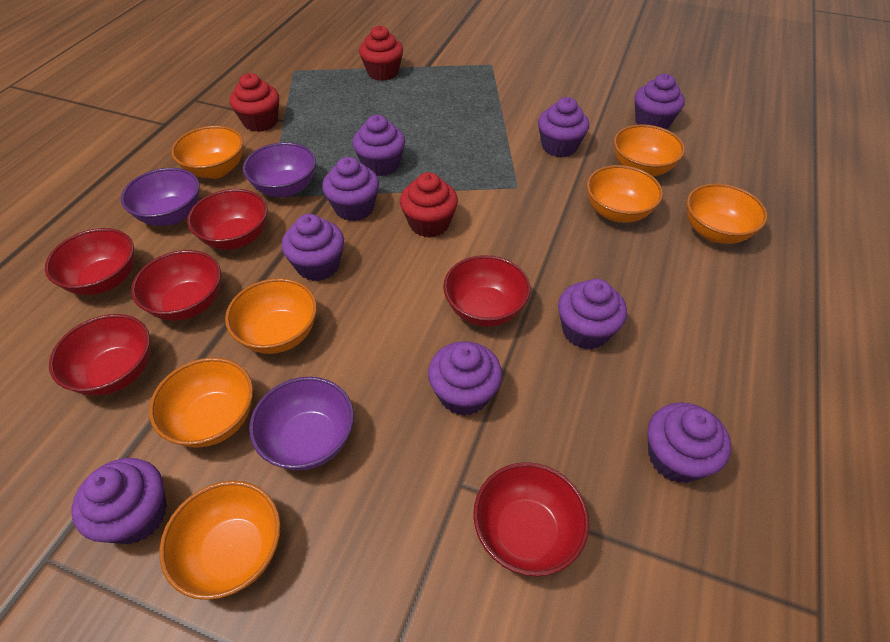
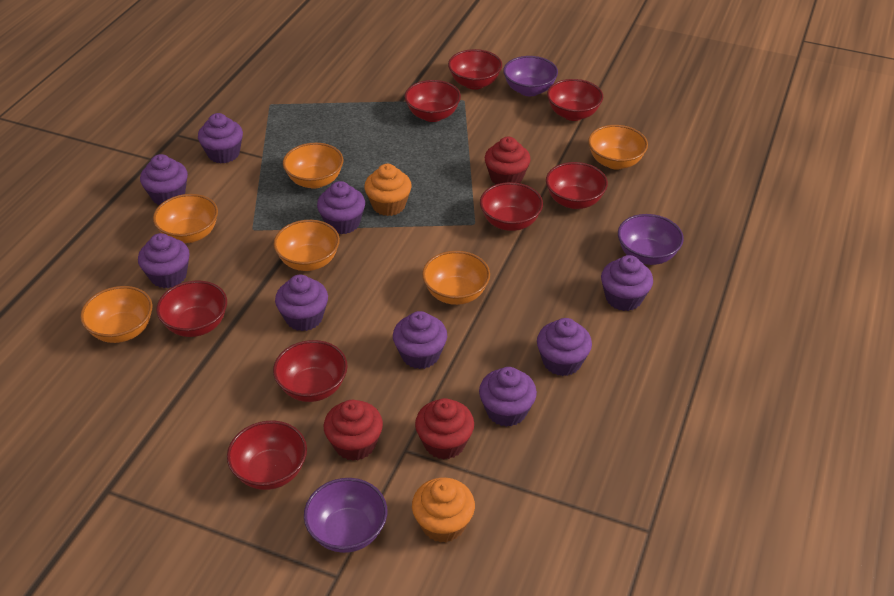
orange bowl: [149,357,253,448] [159,481,281,600] [171,126,243,179] [225,278,317,354] [587,165,663,223] [613,124,685,176] [686,183,768,244] = 7 -> [80,286,152,343] [153,194,218,243] [273,220,340,271] [283,143,343,189] [422,251,490,305] [588,125,648,170] = 6
orange cupcake: none = 0 -> [364,164,412,216] [412,478,475,543] = 2
red bowl: [45,228,134,295] [49,314,150,396] [131,250,221,321] [187,189,268,250] [443,255,530,327] [473,462,589,577] = 6 -> [156,280,227,337] [227,421,307,490] [273,340,348,402] [405,80,461,122] [448,49,502,90] [480,182,543,231] [546,162,608,209] [547,79,603,121] = 8

